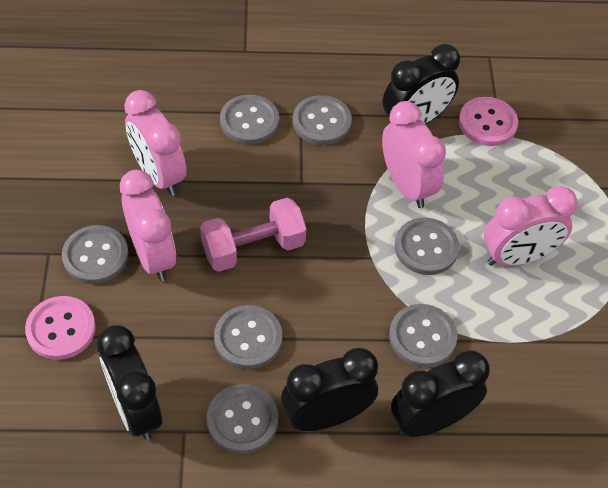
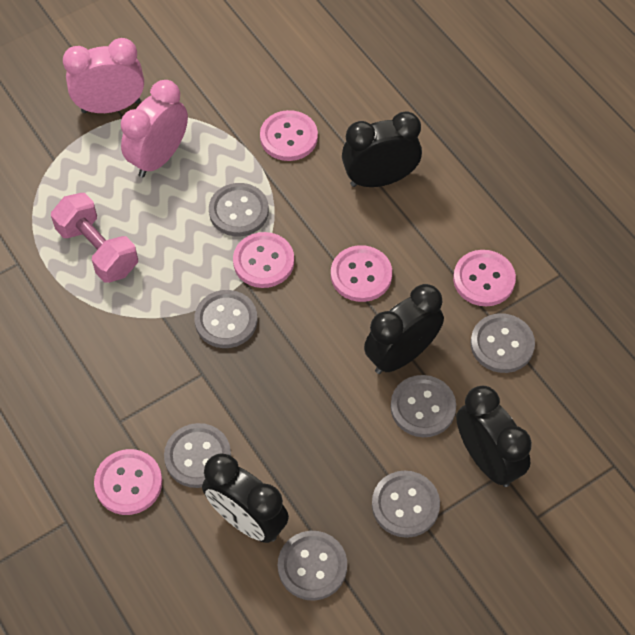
pink button: [25,296,96,360] [459,97,518,146] = 2 -> [94,449,162,515] [233,232,294,288] [260,110,318,161] [331,245,392,302] [453,250,516,306] = 5
pink clock: [120,170,176,281] [124,90,187,196] [382,101,446,208] [484,186,578,266] = 4 -> [63,38,144,113] [121,80,188,177] = 2

